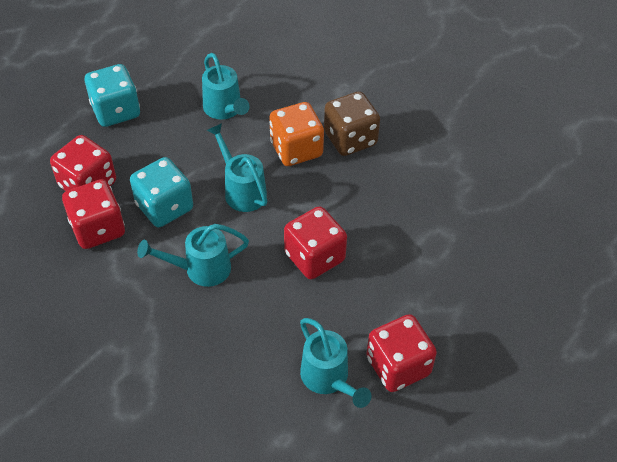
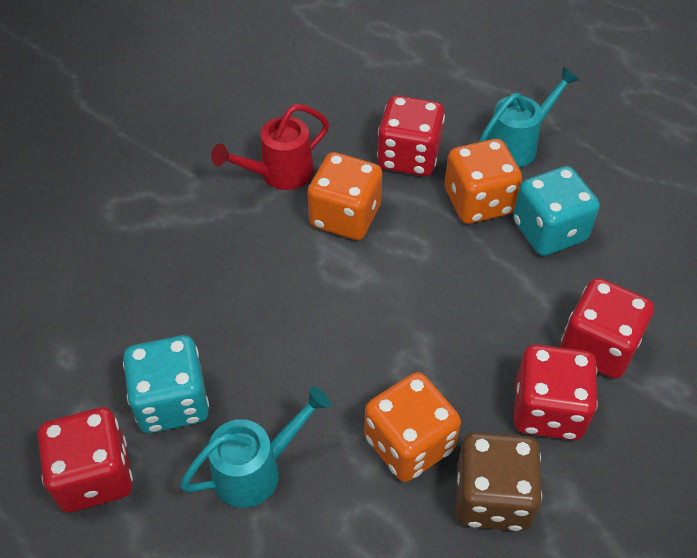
orange dice: [269,102,324,166] = 1 -> [308,152,382,240] [364,372,461,482] [445,139,522,224] = 3
red watering can: none = 0 -> [211,104,329,190] = 1
turquoise watering can: [137,224,249,287] [202,53,249,120] [207,123,267,212] [300,318,371,408] = 4 -> [180,386,331,508] [478,67,579,168] = 2

